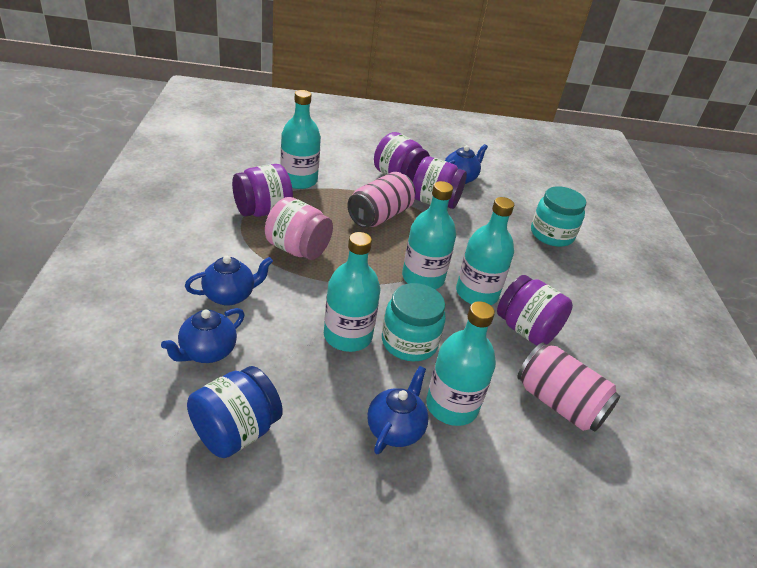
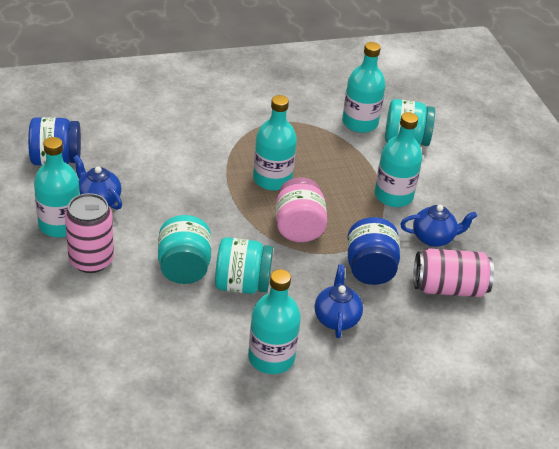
blue jar: [187,366,283,458] = 1 -> [28,117,81,166] [347,217,400,285] = 2
blue teapot: [161,308,245,363] [185,256,273,306] [367,366,429,454] [445,144,488,184] = 4 -> [73,155,122,210] [315,264,363,338] [400,205,477,247] = 3
purple jar: [232,164,293,217] [374,132,430,182] [413,156,467,209] [497,275,573,346] = 4 -> none = 0
turquoise jar: [382,283,446,361] [531,186,586,247] = 2 -> [158,215,211,284] [215,237,273,294] [385,99,435,146] = 3

